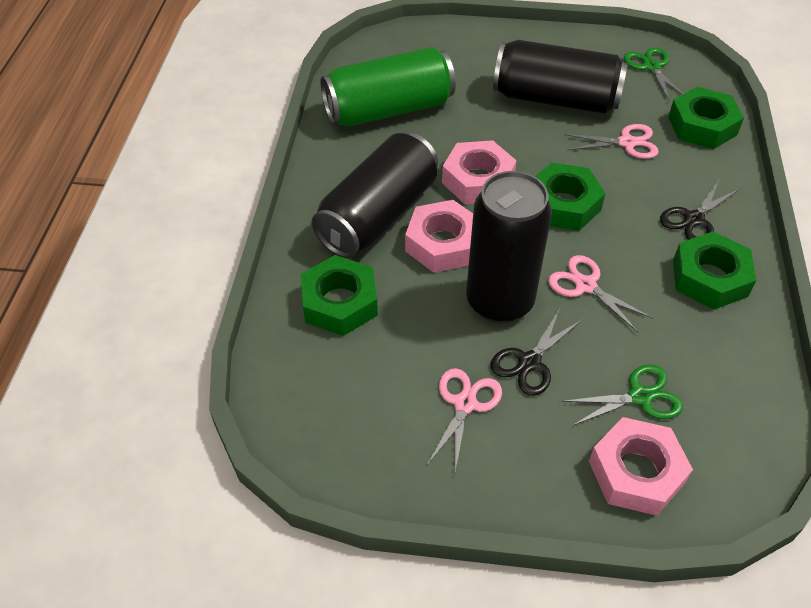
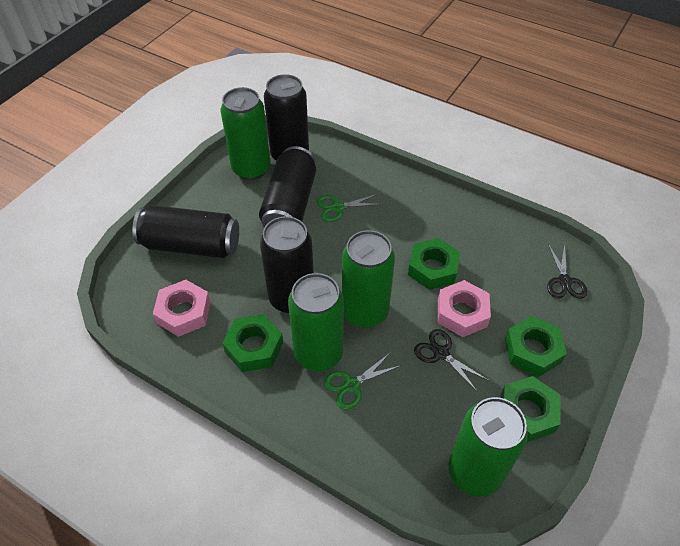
black can: [312,133,438,258] [466,171,552,323] [493,40,628,114] = 3 -> [132,205,239,258] [259,146,316,228] [260,216,314,313] [264,74,309,160] = 4
green can: [320,47,456,126] = 1 -> [220,87,270,180] [288,273,344,371] [342,230,395,328] [449,397,528,497] = 4
pink nut: [405,200,473,273] [442,140,517,204] [589,417,693,516] = 3 -> [153,280,211,337] [438,280,491,337] = 2
pink scissors: [427,368,502,471] [548,255,653,332] [564,124,659,159] = 3 -> none = 0

